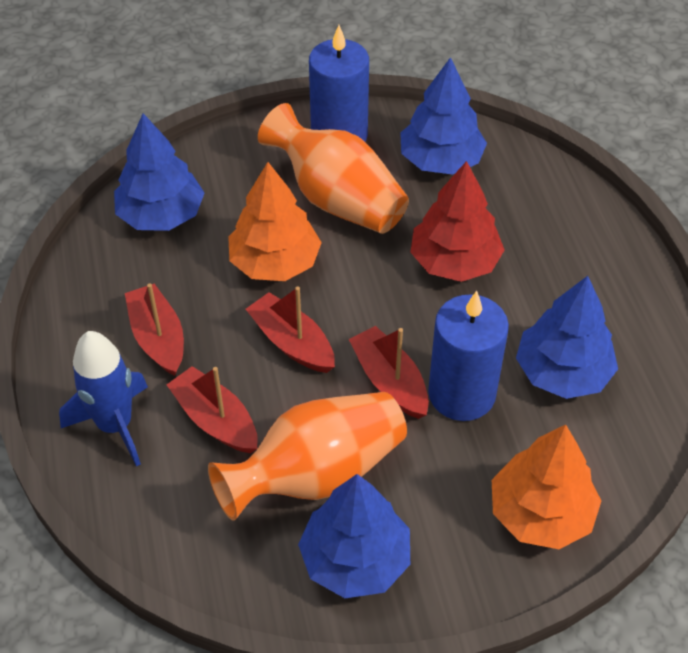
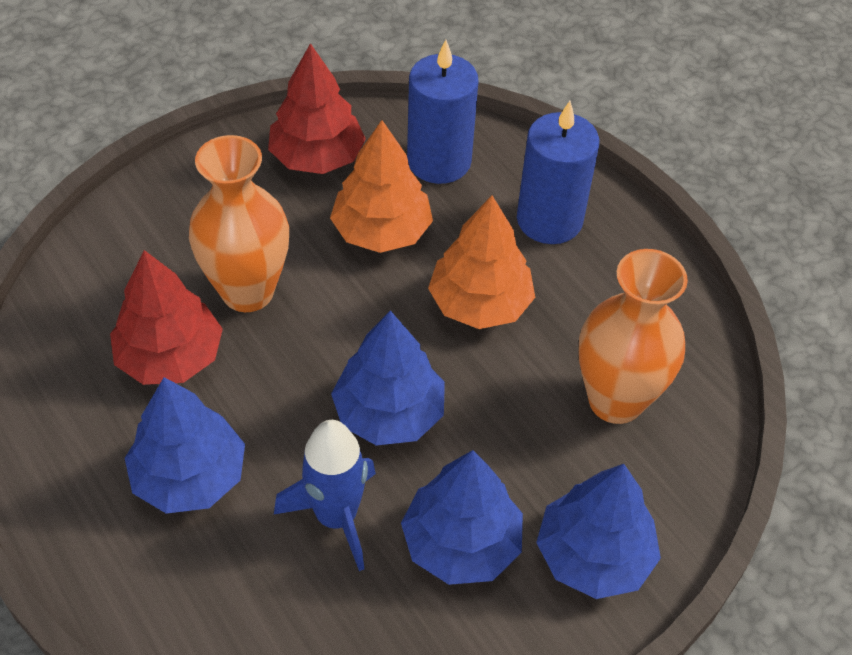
red boat: [125,283,184,376] [167,366,258,453] [246,286,335,373] [349,326,429,419] = 4 -> none = 0
red tree: [410,161,505,282] = 1 -> [110,250,223,385] [268,43,366,174] = 2

